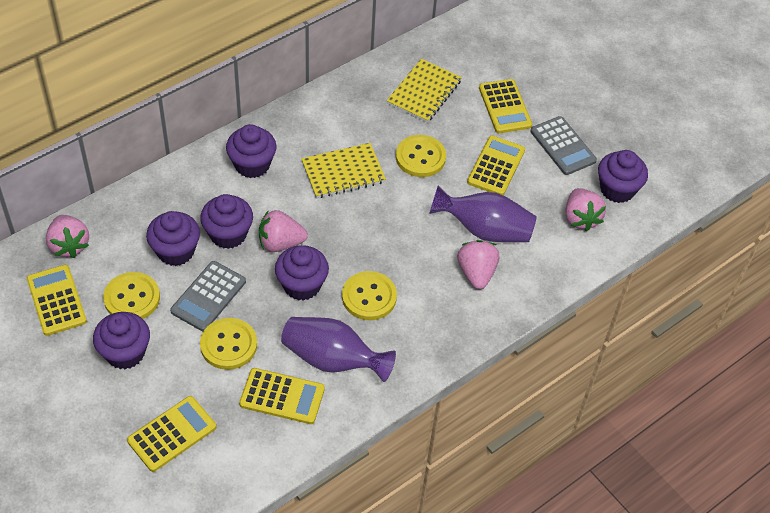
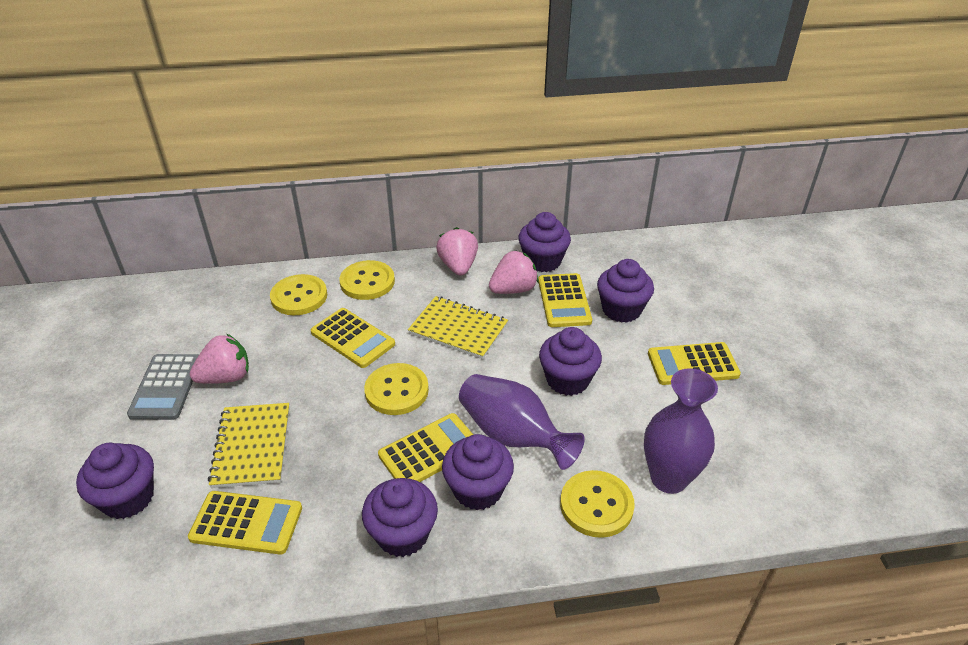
grey calculator: [170,261,246,331] [530,116,597,175] = 2 -> [127,354,199,420] = 1
pink strawberry: [46,215,89,258] [259,210,308,252] [457,240,499,289] [565,188,606,231] = 4 -> [190,333,249,384] [436,227,478,276] [489,250,539,294] = 3

